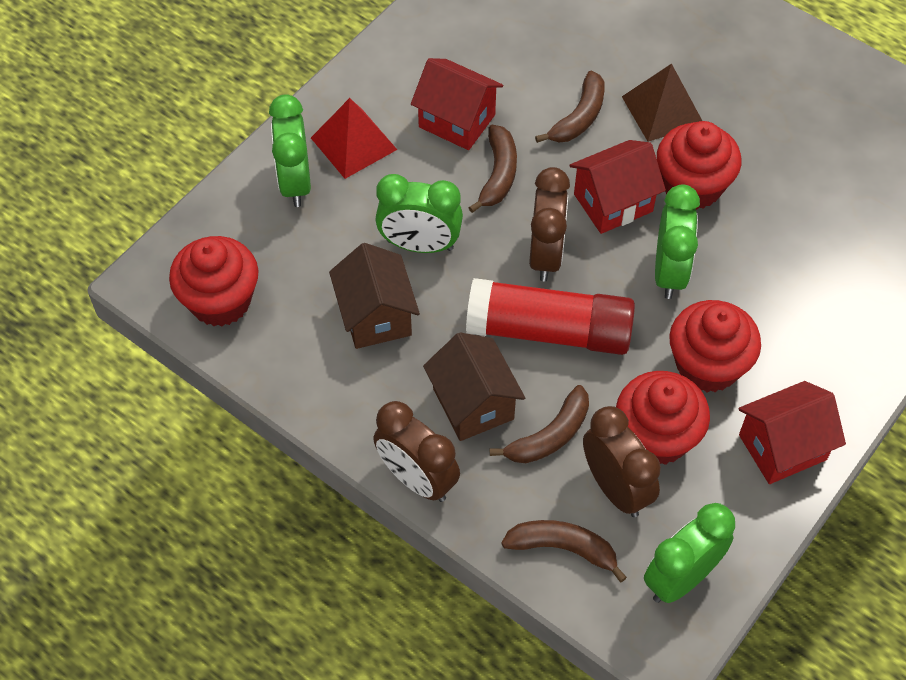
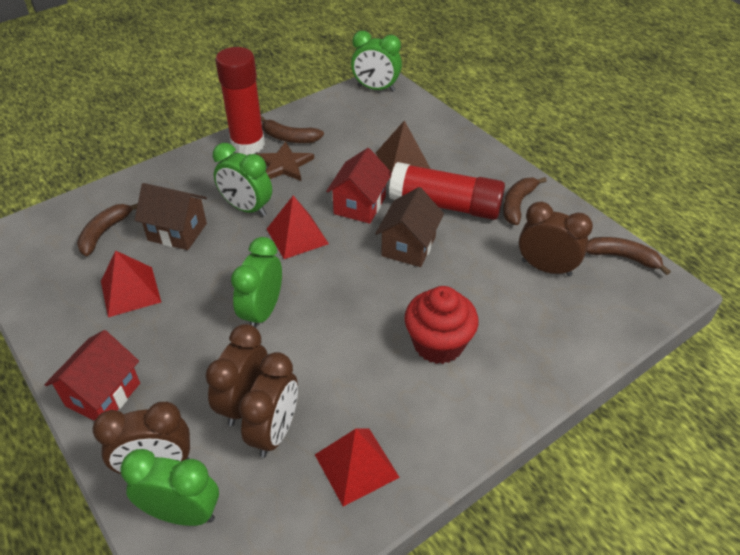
brown clock: [373,401,460,502] [529,167,570,282] [583,406,661,517] = 3 -> [93,402,190,474] [205,324,268,426] [239,352,298,458] [519,202,593,277] = 4
brown star: none = 0 -> [256,141,314,181] = 1
red cupcake: [169,236,259,326] [616,371,710,465] [657,121,741,210] [669,300,761,392] = 4 -> [404,286,479,364] = 1
red glue stick: [466,278,635,355] = 1 -> [215,47,265,155] [389,162,505,220] = 2
red house: [411,58,503,150] [570,140,666,234] [738,381,846,484] = 3 -> [45,330,140,421] [326,148,392,224] = 2
red pyramid: [311,98,397,179] = 1 -> [101,250,161,317] [267,195,329,259] [315,428,400,506] = 3

